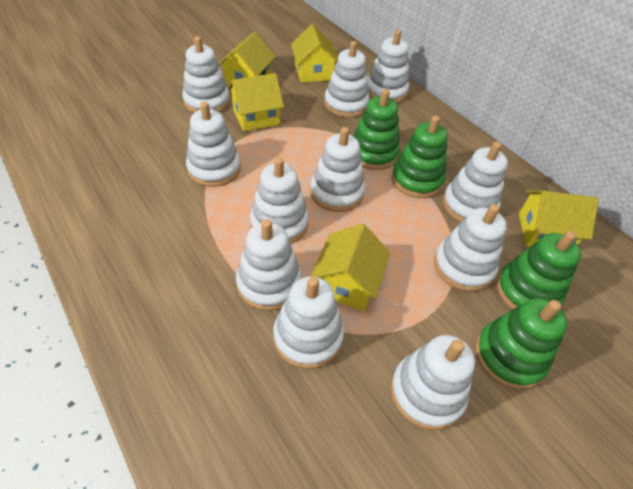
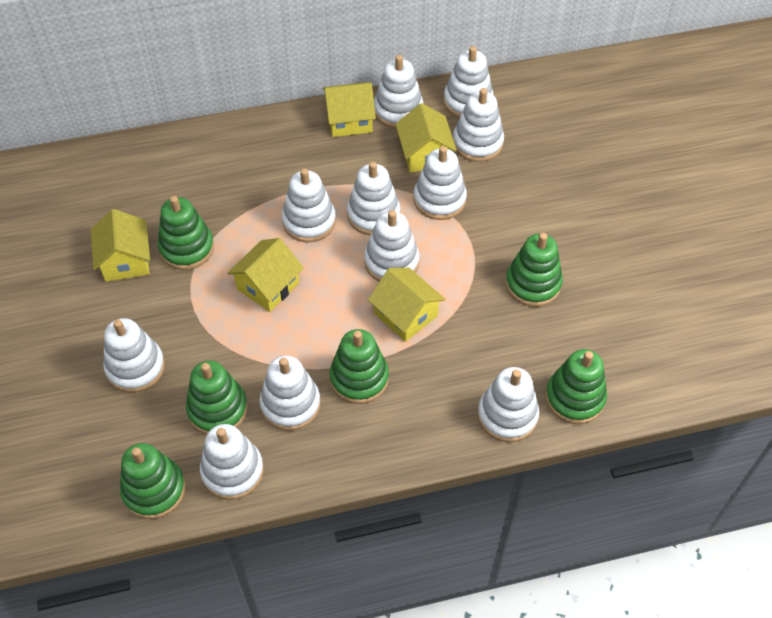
green stacking toy: [353,89,400,170] [391,115,448,198] [475,298,567,390] [497,231,581,310] = 4 -> [120,443,186,519] [158,196,214,270] [186,361,248,435] [329,329,389,404] [506,233,563,307] [545,349,607,424] = 6

